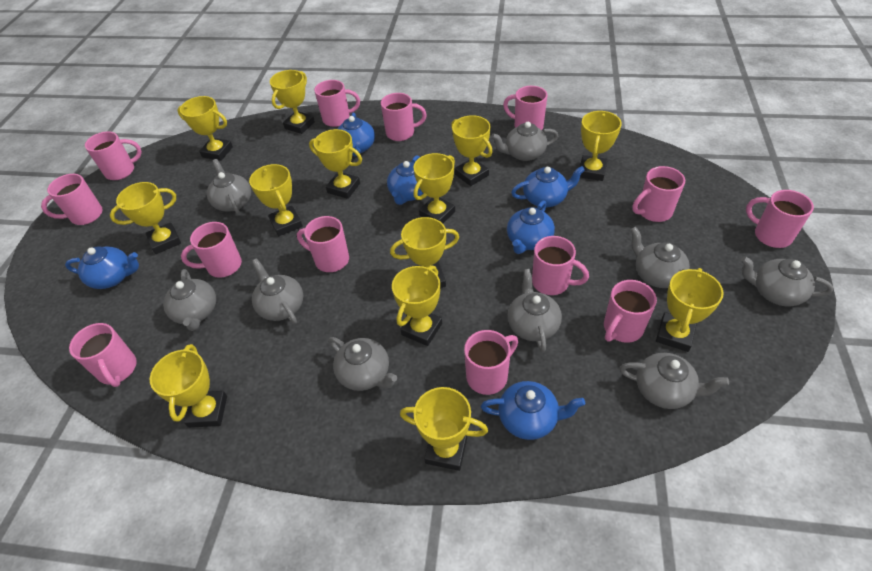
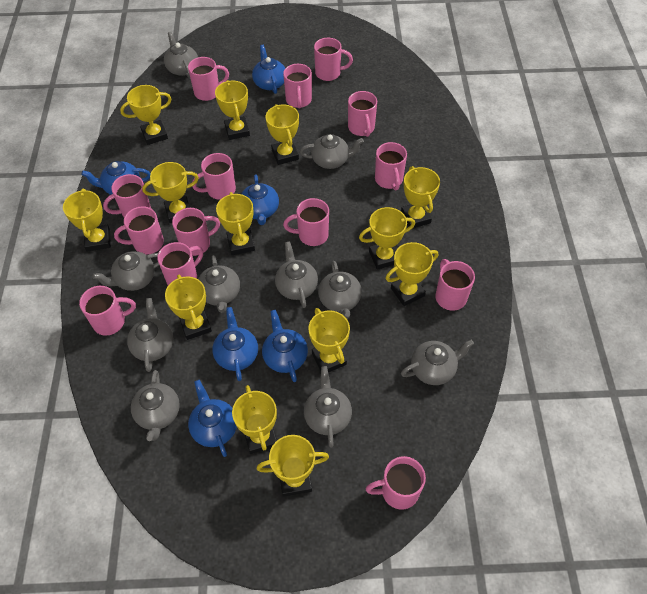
grey teapot: [163,269,216,331] [207,159,251,214] [252,258,303,324] [329,337,397,391] [491,122,558,161] [508,269,562,352] [620,353,729,409] [630,227,690,288] [741,256,833,306] = 9 -> [93,251,159,291] [127,298,174,372] [131,370,180,441] [164,32,198,78] [198,255,240,313] [275,241,318,308] [300,134,364,169] [304,366,352,448] [318,261,362,319] [401,340,474,385] = 10
pink mug: [41,174,102,225] [69,323,137,387] [85,131,142,180] [181,222,242,278] [297,216,349,272] [314,80,360,127] [381,93,427,141] [464,330,518,395] [503,86,547,130] [532,236,589,295] [604,280,657,343] [632,166,685,222] [746,190,814,248] = 13 -> [79,286,136,336] [103,174,151,217] [114,206,164,255] [157,242,203,285] [172,208,220,256] [188,57,229,101] [192,153,236,200] [283,64,312,108] [283,198,329,246] [314,38,353,81] [348,91,377,137] [366,456,426,510] [375,142,407,191] [435,259,475,311] = 14

